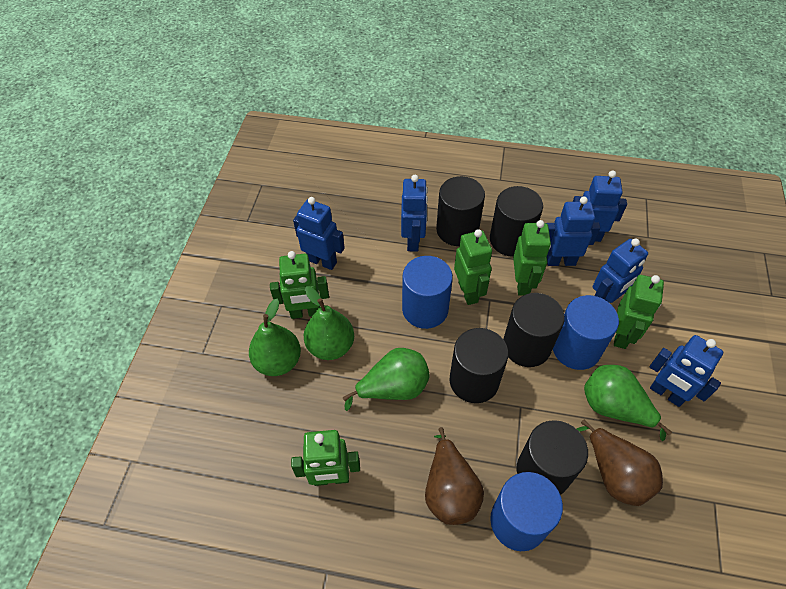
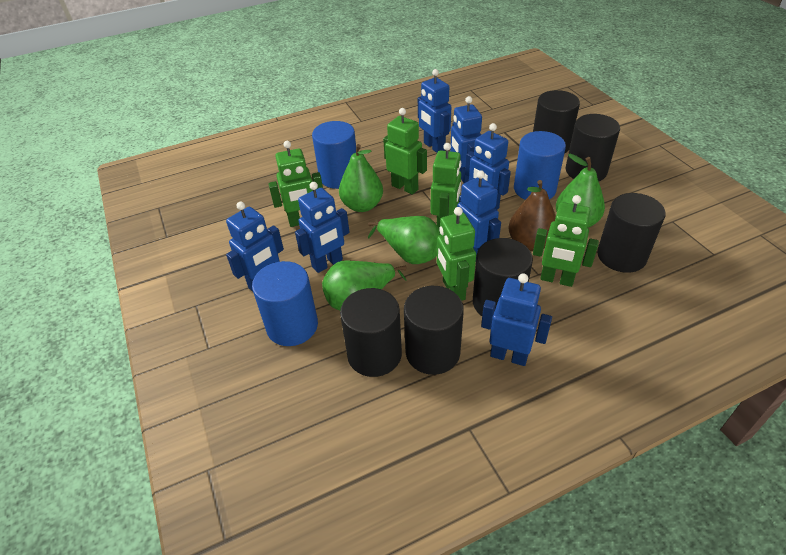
black cylinder: [436,176,485,246] [450,328,508,403] [490,186,543,257] [503,293,565,367] [517,420,588,495] = 5 -> [340,288,402,377] [404,286,464,375] [473,238,533,316] [533,90,580,154] [566,114,620,181] [597,193,666,273] = 6
blue robot: [293,197,345,270] [401,175,428,251] [546,197,600,266] [573,170,627,242] [593,238,648,303] [650,335,723,407] = 6 -> [226,201,284,292] [295,182,349,273] [418,69,451,153] [450,96,482,183] [457,170,501,257] [465,123,511,210] [481,273,552,366] = 7
brown pear: [425,427,484,525] [576,420,663,506] = 2 -> [509,180,556,251] = 1

